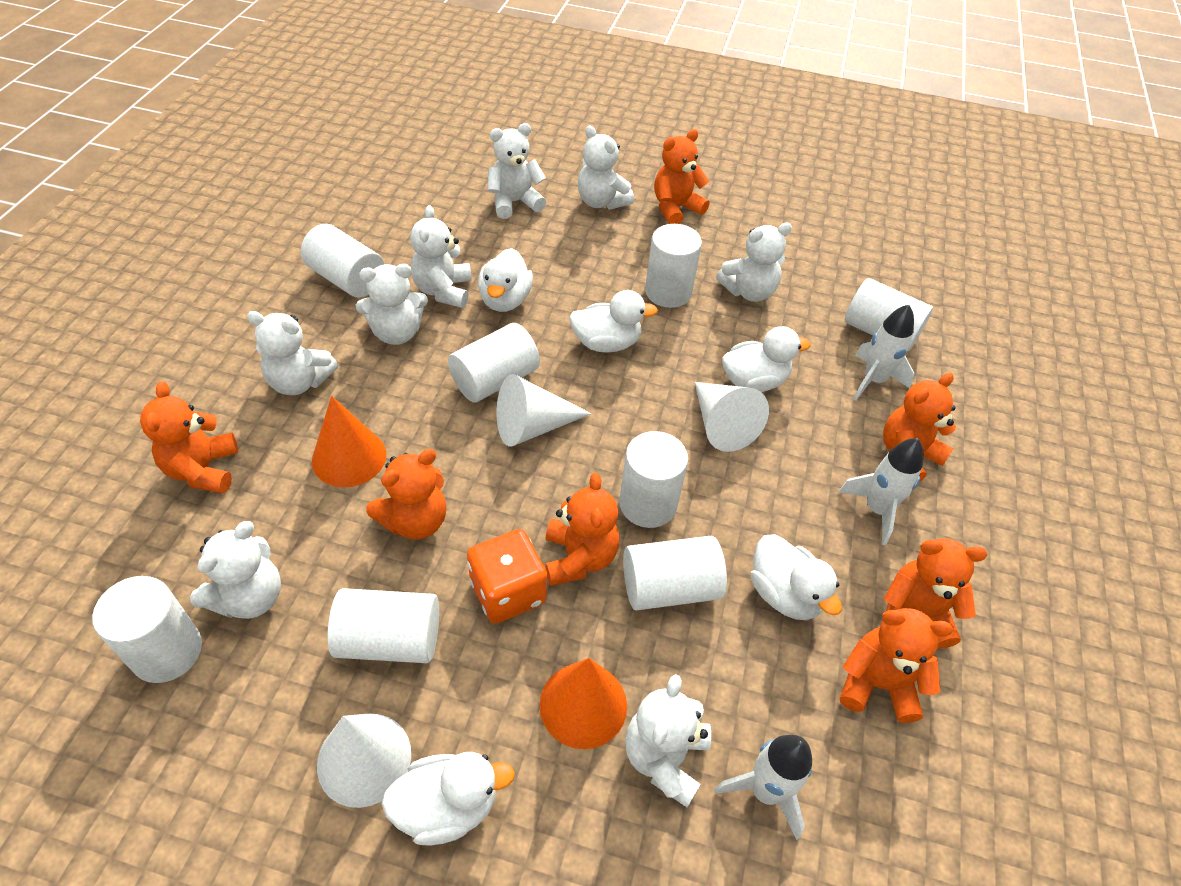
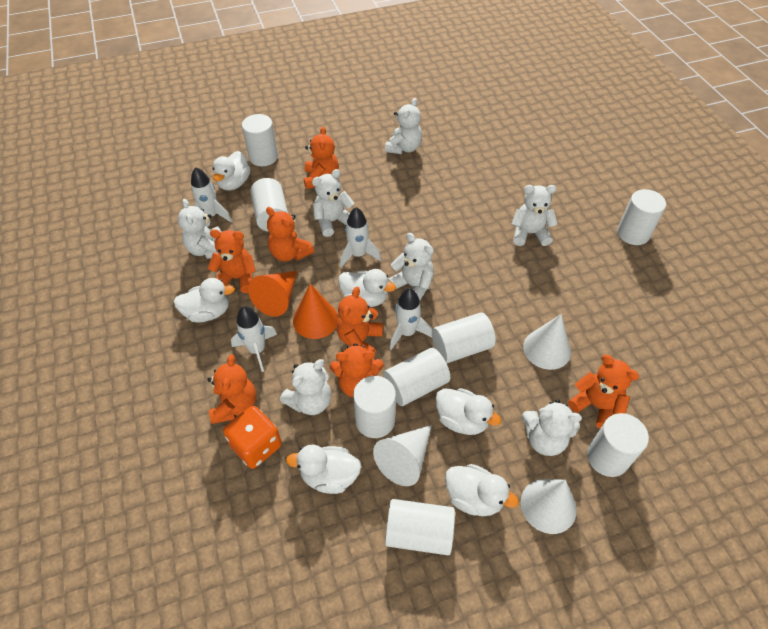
white duck: [381,752,515,846] [478,248,533,312] [569,290,658,353] [722,326,810,392] [751,534,842,620] = 5 -> [173,278,235,323] [213,151,251,191] [286,445,361,494] [338,269,396,307] [435,388,501,435] [445,464,519,516] = 6
white rocket: [714,735,812,840] [838,438,923,545] [854,305,914,401] = 3 -> [191,167,232,222] [231,306,277,372] [340,207,381,268] [390,288,432,350] = 4
white teddy bear: [190,521,281,619] [247,311,338,395] [356,264,428,345] [410,205,472,308] [487,123,546,219] [578,126,634,210] [625,674,711,807] [716,223,792,302] = 8 -> [178,199,221,259] [280,359,331,415] [312,169,354,237] [385,98,422,154] [388,233,434,300] [512,185,557,246] [522,399,582,456] = 7

